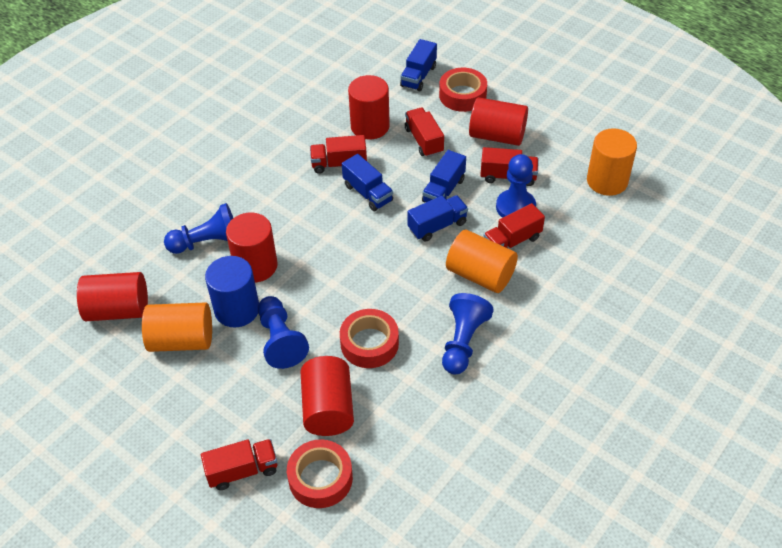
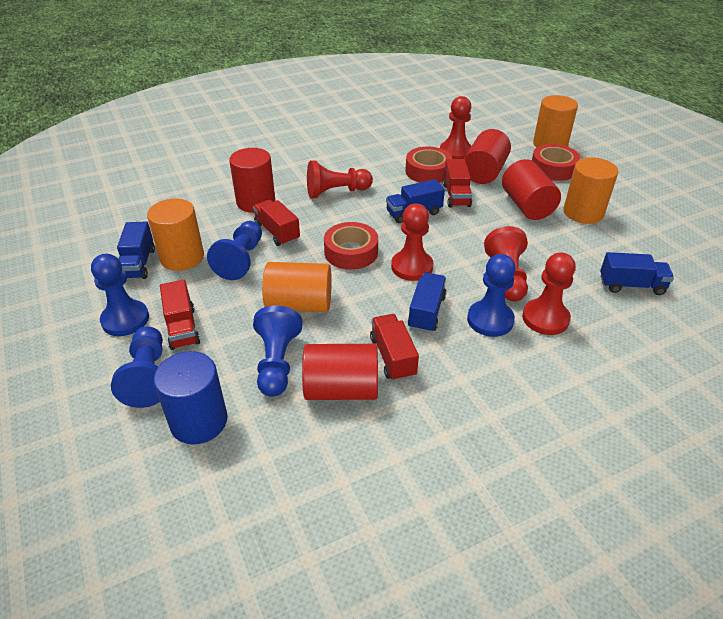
blue pawn: [164,203,233,254] [258,296,309,369] [442,293,494,374] [496,154,536,218] = 4 -> [91,254,149,336] [111,326,163,408] [207,221,262,280] [253,306,302,397] [467,254,516,337] = 5
orange cylinder: [142,302,212,352] [446,230,518,293] [587,128,637,196] = 3 -> [147,199,204,271] [262,262,332,312] [533,95,578,148] [563,157,618,224] = 4
red cylinder: [77,272,148,321] [226,213,278,282] [300,356,354,436] [348,75,390,140] [469,97,528,146] = 5 -> [229,148,275,213] [302,344,378,400] [464,129,511,184] [502,159,561,220] = 4
red pawn: none = 0 -> [307,161,373,198] [391,203,434,281] [440,96,471,159] [484,226,528,301] [522,252,576,335] = 5
red truck: [201,439,277,490] [310,135,367,174] [405,107,444,157] [480,147,539,186] [483,203,545,248] = 5 -> [160,280,200,350] [253,200,300,246] [370,314,419,381] [443,159,472,208] = 4

